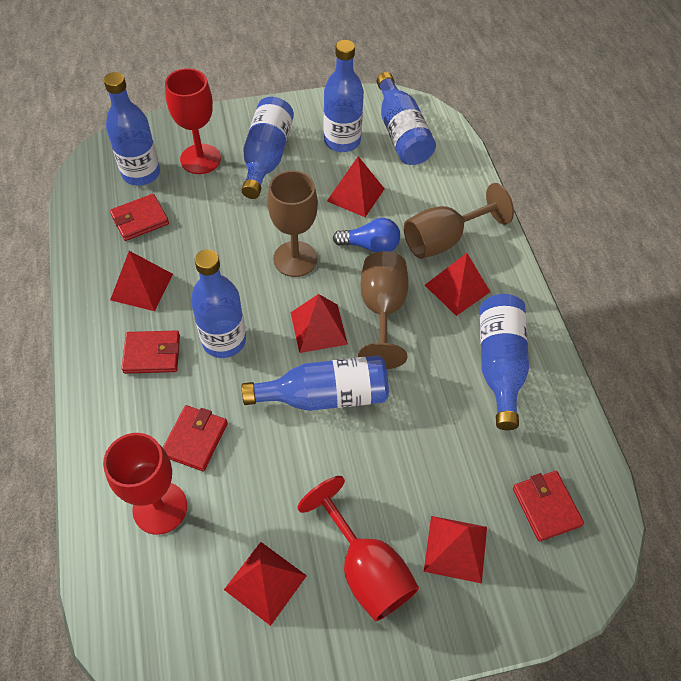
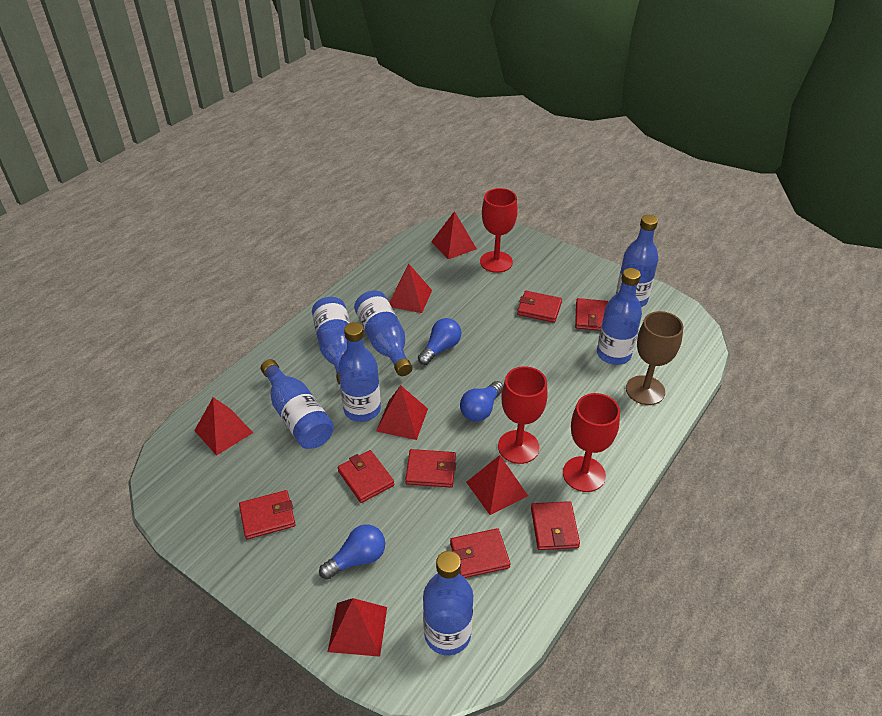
blue light bulb: [333,218,400,252] = 1 -> [319,525,385,580] [418,318,461,365] [460,381,503,421] = 3
brown goblet: [267,170,318,277] [358,251,409,369] [404,183,514,259] = 3 -> [626,311,683,405] = 1
red wallet: [110,194,169,241] [121,330,180,374] [163,405,228,471] [513,471,584,541] = 4 -> [239,490,296,539] [338,450,394,503] [405,449,456,488] [450,528,510,578] [517,291,562,323] [531,501,580,550] [575,298,609,331] = 7

